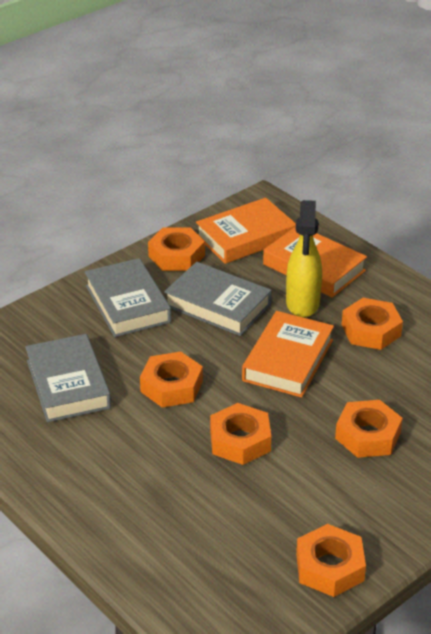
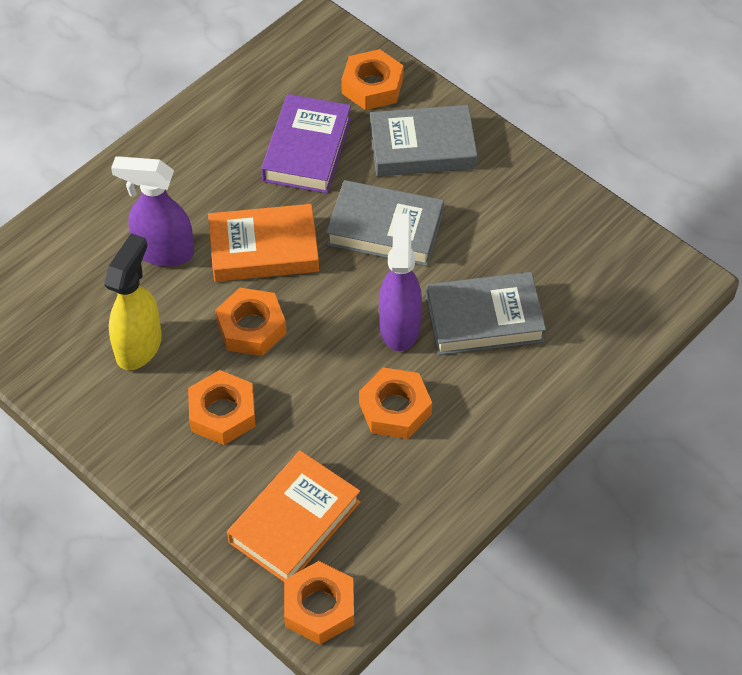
orange book: [196,198,296,264] [242,311,334,398] [263,226,367,298] = 3 -> [208,204,319,282] [227,451,360,582] = 2
orange nut: [140,351,203,408] [148,227,205,271] [210,403,271,465] [296,524,366,597] [335,400,402,458] [342,298,403,350] = 6 -> [188,370,255,445] [215,288,286,356] [284,561,354,644] [341,49,404,110] [359,368,432,439] = 5
purple book: none = 0 -> [261,94,351,193] = 1
purple spray bottle: none = 0 -> [111,156,194,267] [379,213,422,351] = 2

